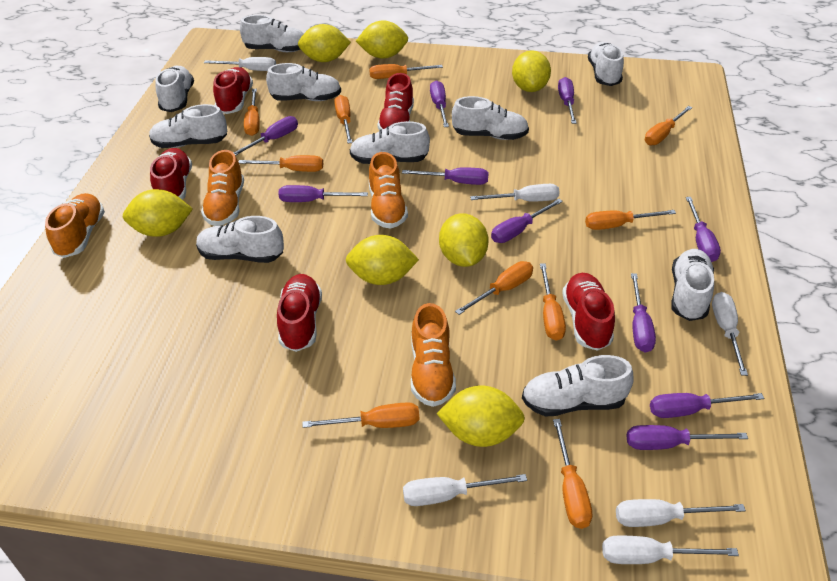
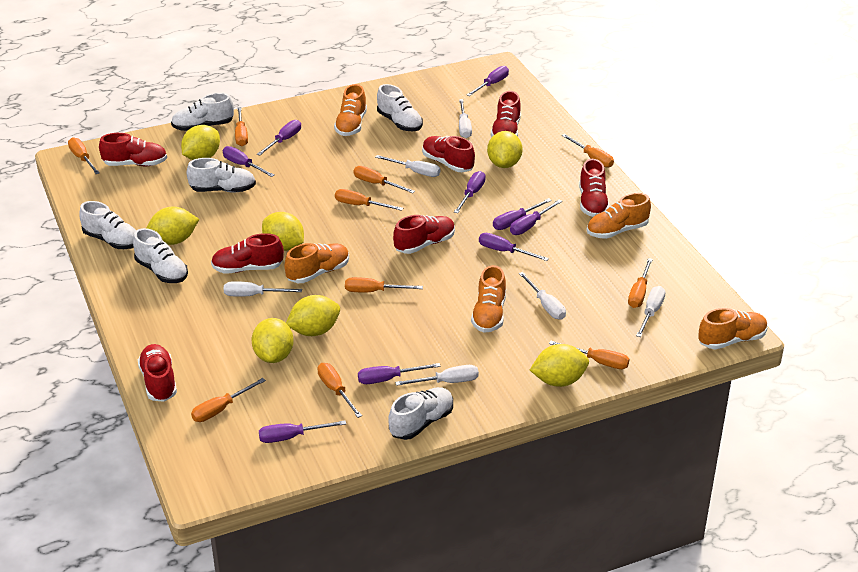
orange shoe: [45,193,105,258] [201,150,244,226] [369,152,408,229] [411,303,456,407] = 4 -> [285,243,349,283] [334,84,367,136] [471,265,506,333] [587,193,651,239] [698,308,768,349] = 5
purple screwdriver: [233,116,298,156] [278,185,368,202] [402,168,489,185] [430,80,449,127] [491,199,563,243] [558,77,577,124] [627,425,748,450] [631,273,656,352] [650,393,764,418] [686,197,721,262] = 10 -> [223,146,274,177] [257,120,301,156] [259,420,346,443] [358,363,441,384] [454,171,486,213] [466,66,509,96] [479,233,549,261] [493,198,552,230] [510,200,562,235] = 9
red shoe: [150,148,192,200] [213,67,253,114] [277,274,322,352] [377,73,414,131] [562,273,615,351] = 5 -> [99,133,167,166] [138,344,177,402] [211,233,284,274] [393,215,455,254] [422,136,475,172] [491,91,521,137] [579,159,610,217] = 7
white shoe: [149,104,227,148] [156,66,194,112] [196,216,284,263] [240,15,304,52] [266,63,341,101] [350,121,430,164] [452,96,529,140] [522,355,634,416] [588,42,624,86] [671,249,714,321] = 10 -> [79,201,136,249] [133,228,188,283] [171,93,234,131] [186,158,256,193] [377,84,423,131] [388,387,453,440] = 6

